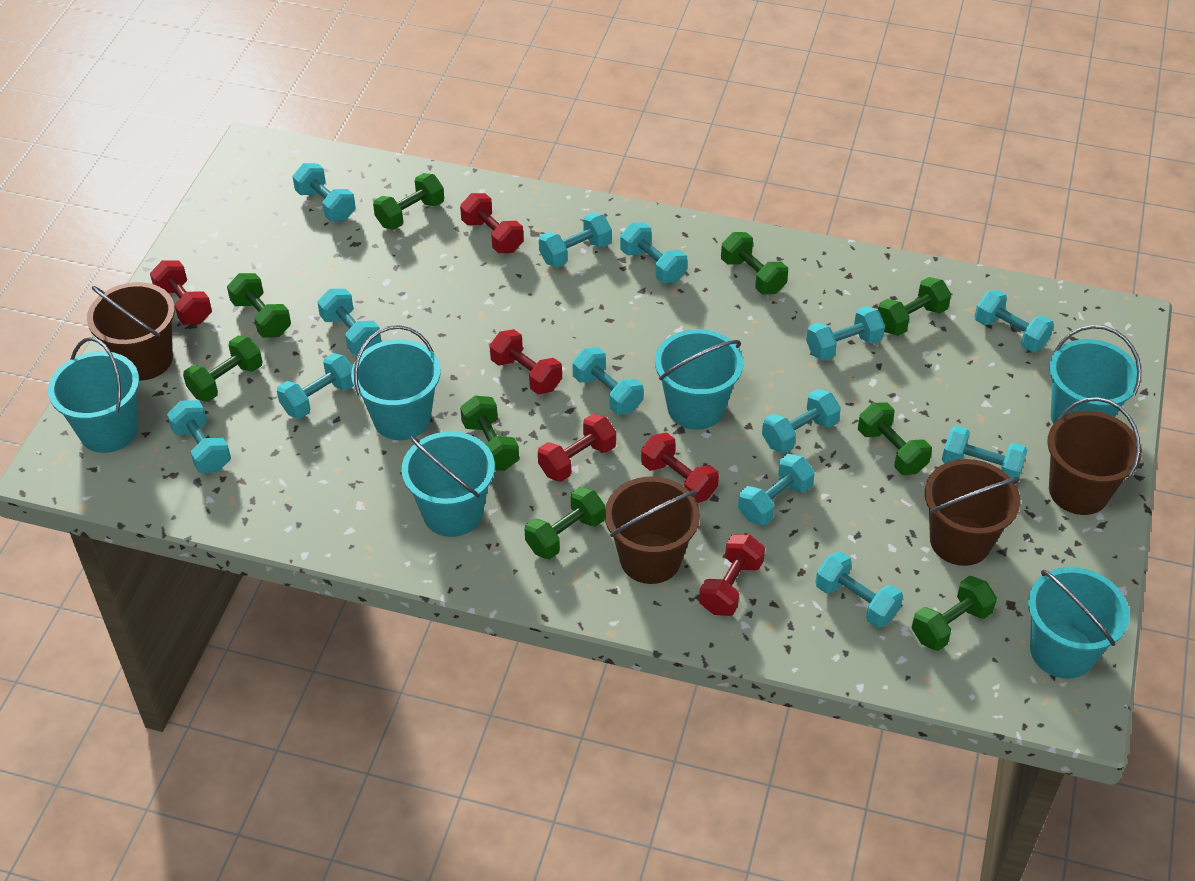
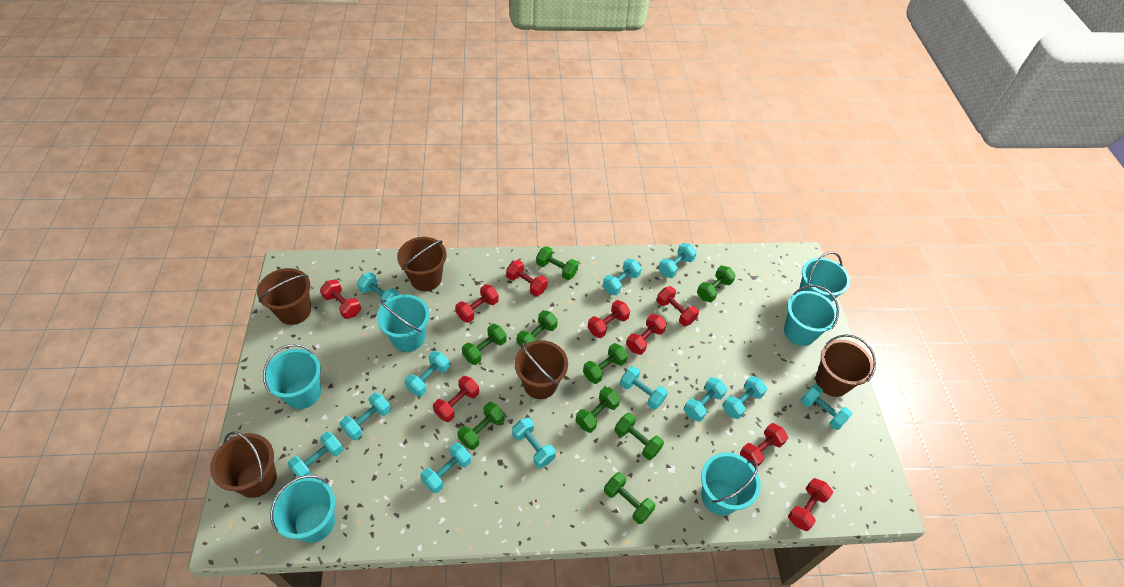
brown bucket: [87,282,175,381] [605,476,700,584] [925,459,1020,566] [1047,397,1142,515] = 4 -> [210,431,277,498] [257,268,311,325] [397,237,446,291] [514,340,568,399] [816,334,876,397] = 5
red dumbbell: [150,260,212,325] [460,193,524,253] [490,329,562,394] [538,414,616,482] [641,432,719,503] [699,534,765,616] = 6 -> [320,279,361,319] [433,376,479,422] [455,284,499,323] [506,260,548,296] [588,300,630,338] [626,314,667,355] [657,286,699,326] [740,423,788,468] [788,478,833,531] = 9
turquoise dumbbell: [167,400,231,473] [277,353,353,419] [293,163,356,221] [317,289,381,354] [539,212,612,267] [572,347,643,415] [620,222,687,283] [738,454,815,526] [762,389,841,453] [806,306,885,361] [815,552,903,628] [942,425,1028,478] [974,290,1054,352] = 13 -> [288,432,343,477] [340,393,391,440] [357,272,399,305] [405,351,450,396] [420,443,471,493] [512,418,556,468] [603,258,642,295] [620,366,668,410] [658,243,697,278] [684,377,727,422] [722,376,767,419] [801,385,852,430] = 12

